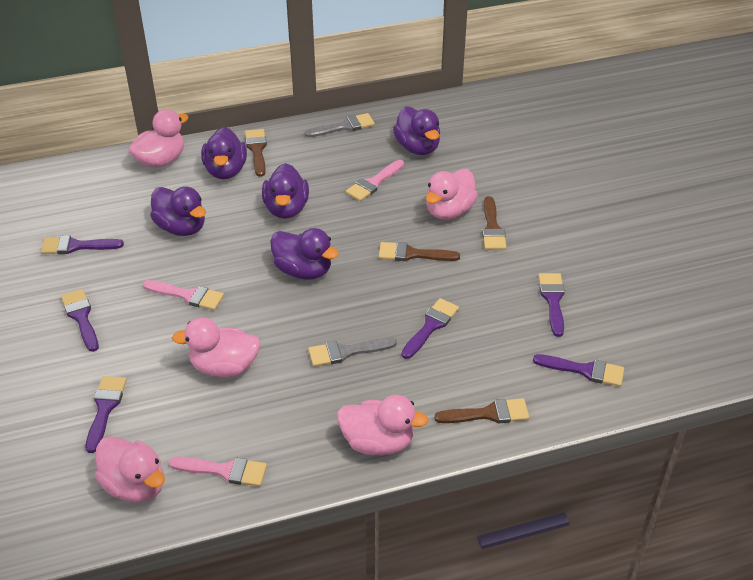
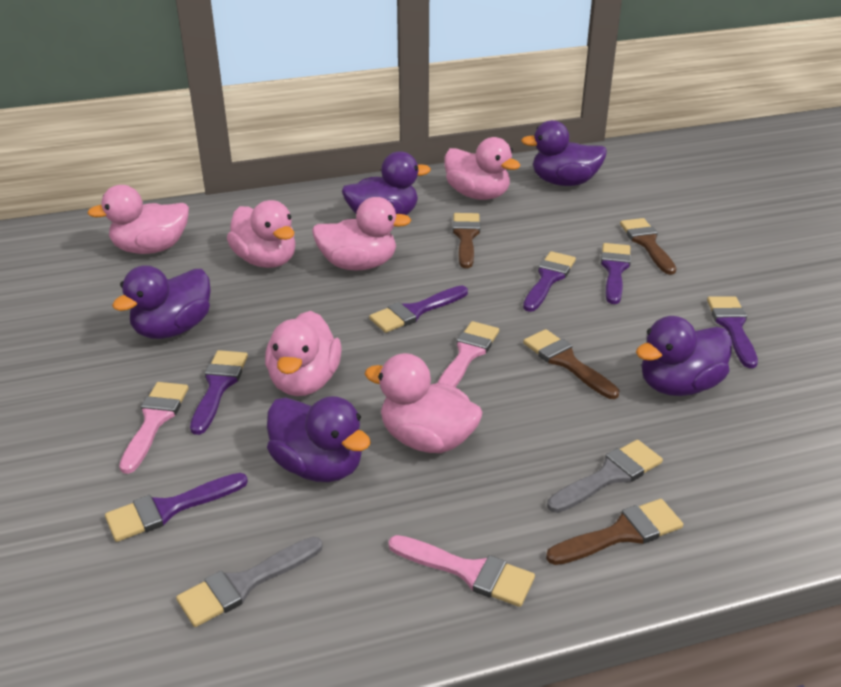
pink duck: [95,436,165,503] [128,109,189,168] [172,317,260,377] [337,395,428,455] [426,169,478,220] = 5 -> [87,185,189,254] [227,200,296,268] [265,311,342,396] [312,197,411,270] [365,353,483,453] [445,137,521,200] = 6

